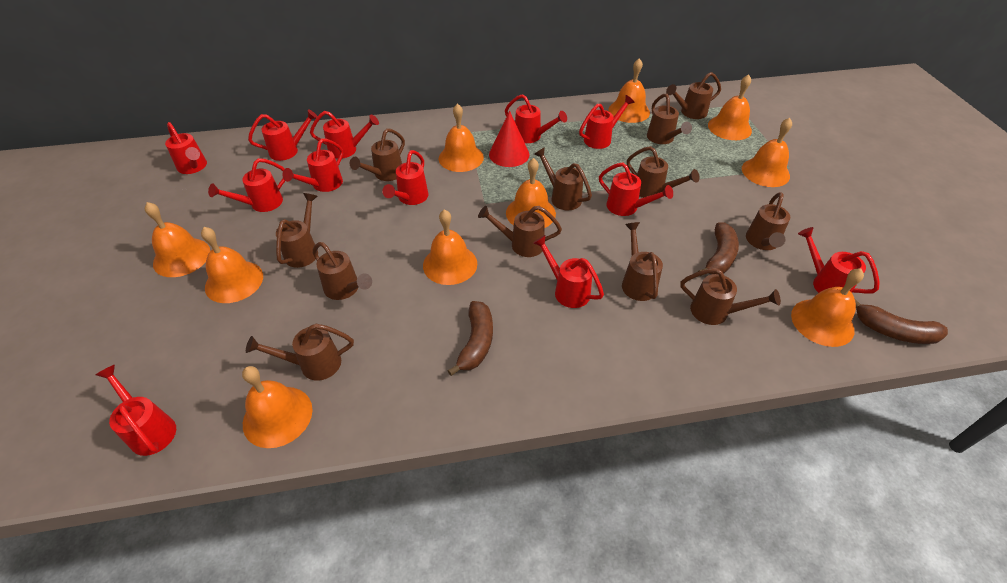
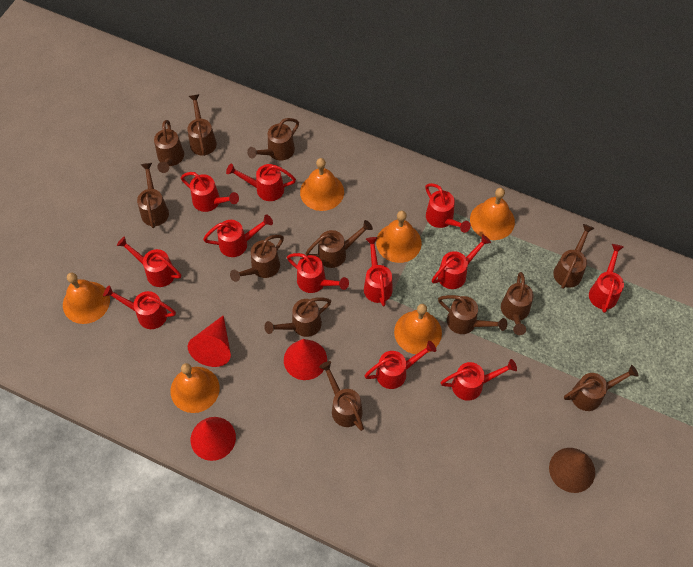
brown banana: [448,301,493,376] [698,222,739,276] [855,299,948,344] = 3 -> none = 0
brown cone: none = 0 -> [549,448,595,493] = 1
orange bell: [145,202,210,277] [201,227,263,303] [242,366,312,448] [423,209,477,285] [439,103,484,172] [506,158,556,228] [609,58,650,123] [708,74,752,140] [742,118,792,187] [791,268,864,347] = 10 -> [63,273,110,324] [171,363,220,413] [300,158,344,211] [376,211,422,263] [394,304,442,354] [470,188,515,240] = 6
red cone: [489,111,529,167] = 1 -> [188,315,231,367] [191,417,236,461] [284,339,327,380] = 3

